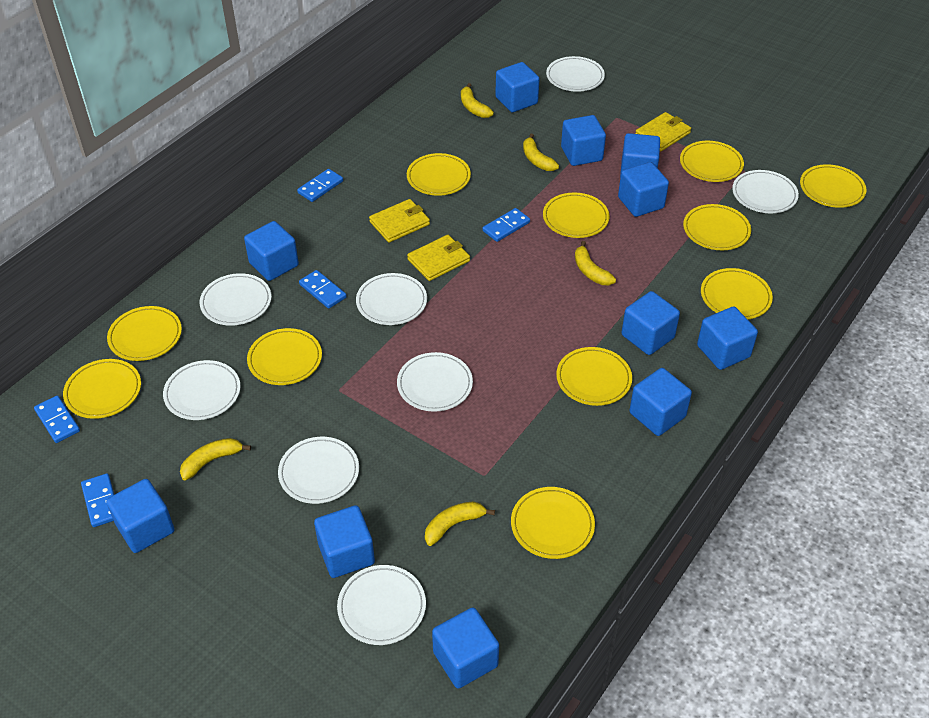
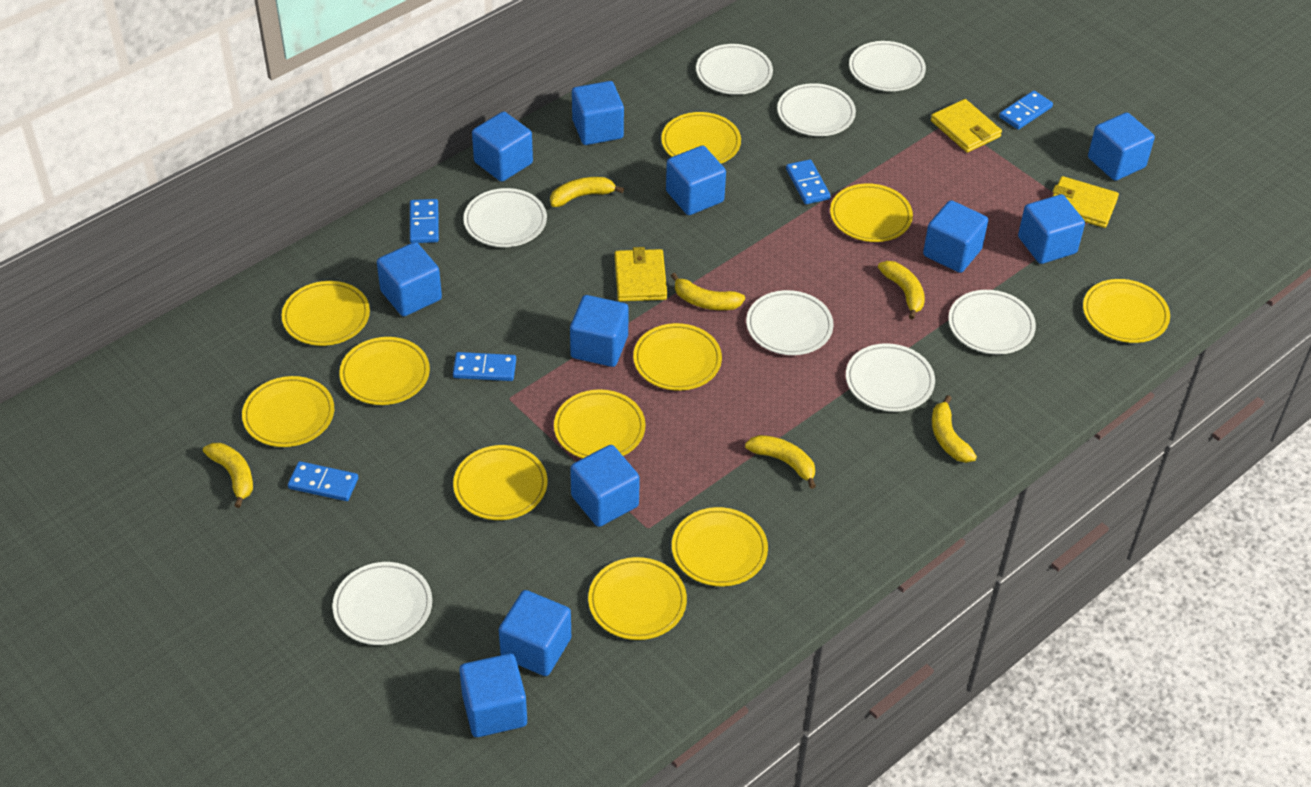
yellow banana: [180,438,251,480] [425,501,495,546] [461,83,494,118] [523,134,559,171] [575,241,616,285] = 5 -> [203,443,253,508] [550,177,624,207] [671,273,745,310] [745,435,816,489] [878,261,925,320] [932,395,977,463] = 6

